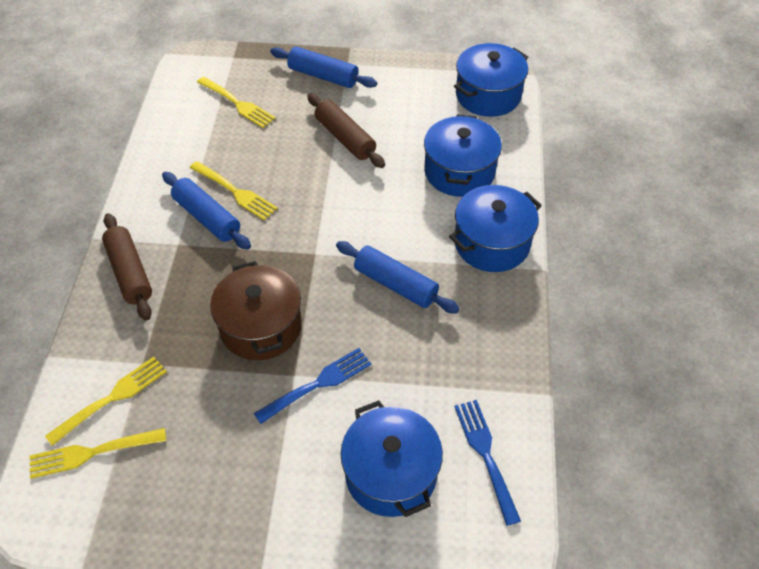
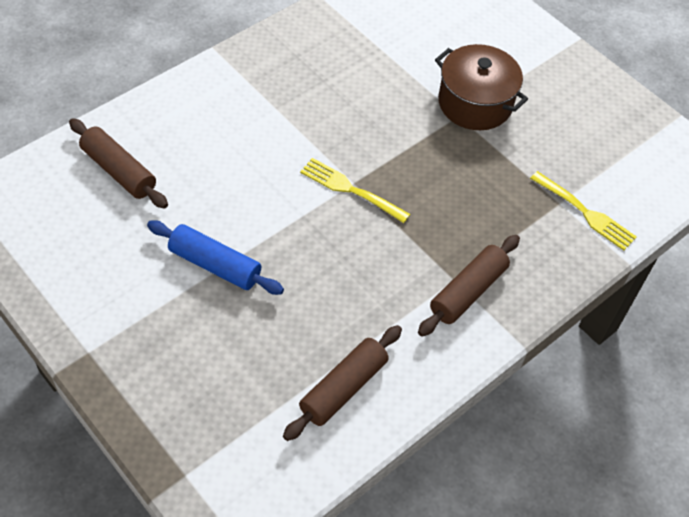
blue fork: [254,348,372,424] [454,400,521,526] = 2 -> none = 0
blue pot: [341,400,443,517] [424,114,502,197] [449,185,542,272] [454,43,528,117] = 4 -> none = 0
blue rolling pin: [162,172,251,250] [270,47,377,88] [336,241,460,314] = 3 -> [147,220,284,295] = 1
brown rolling pin: [102,213,152,321] [307,93,385,168] = 2 -> [69,118,168,208] [283,325,402,441] [418,235,520,336] = 3
yellow fork: [30,428,166,479] [45,357,167,446] [190,161,278,221] [197,77,276,128] = 4 -> [300,158,410,223] [530,171,637,250] = 2

